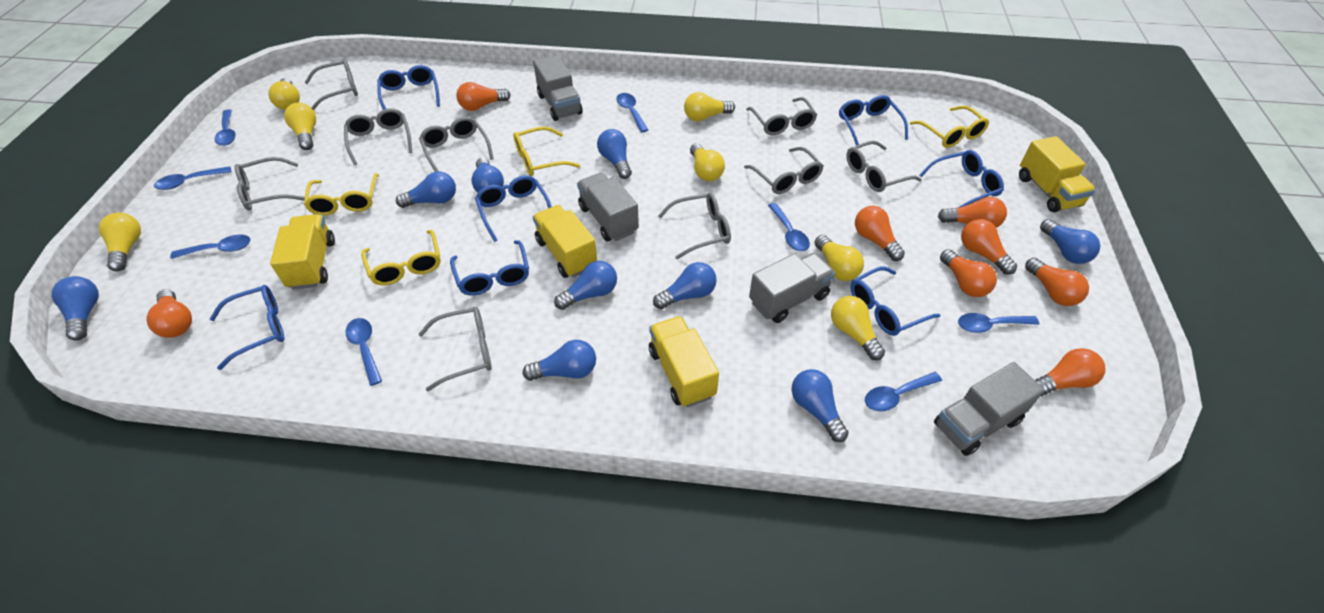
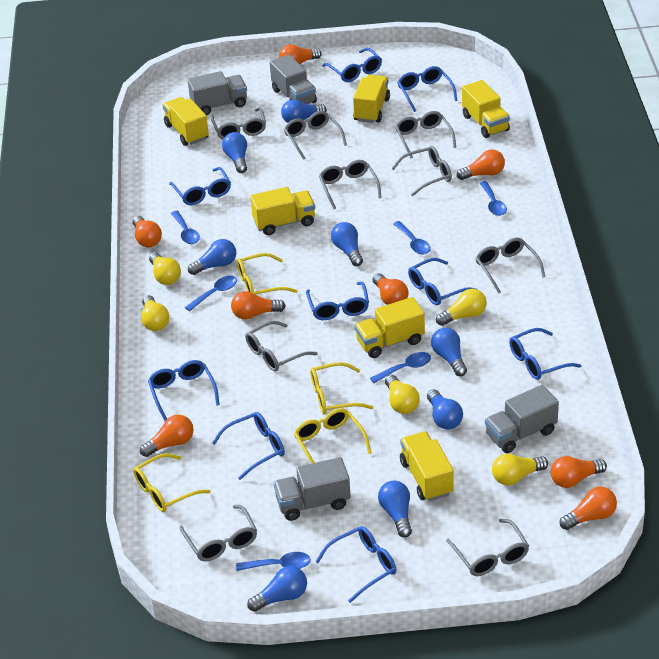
blue glasses: [210,285,284,370] [377,65,440,110] [450,240,529,296] [475,175,552,242] [839,95,908,146] [850,266,940,336] [919,150,1004,208] = 7 -> [148,360,220,421] [169,167,231,205] [212,412,285,480] [306,282,369,320] [315,526,396,603] [322,48,382,82] [397,66,458,112] [408,258,478,305] [509,328,581,380] = 9
blue light bulb: [51,276,99,341] [396,172,456,208] [471,158,504,193] [523,340,596,381] [554,261,617,310] [597,129,632,179] [653,262,717,309] [792,369,849,442] [1040,219,1100,264] = 9 -> [188,239,236,275] [222,132,247,173] [247,566,307,612] [281,100,327,123] [331,222,363,266] [378,481,412,538] [427,389,463,429] [431,328,467,376] = 8
blue spoon: [154,166,231,190] [170,234,251,259] [215,109,236,146] [345,318,382,386] [616,93,648,133] [768,203,810,251] [865,372,942,411] [958,313,1039,333] = 8 -> [171,211,200,244] [185,275,237,311] [236,552,311,571] [370,352,431,383] [393,221,431,254] [480,181,507,216] = 6
yellow light bulb: [99,213,141,271] [268,78,300,110] [284,103,316,150] [684,92,735,121] [690,143,725,181] [814,235,864,281] [831,296,885,360] = 7 -> [141,295,169,331] [149,252,181,285] [385,375,420,414] [436,289,487,326] [492,454,548,485] = 5
yellow truck: [270,214,335,290] [533,205,597,278] [649,316,719,407] [1019,136,1096,212] = 4 -> [163,97,209,146] [250,187,315,235] [353,75,390,123] [355,297,425,358] [400,431,454,501] [462,80,510,138] = 6

